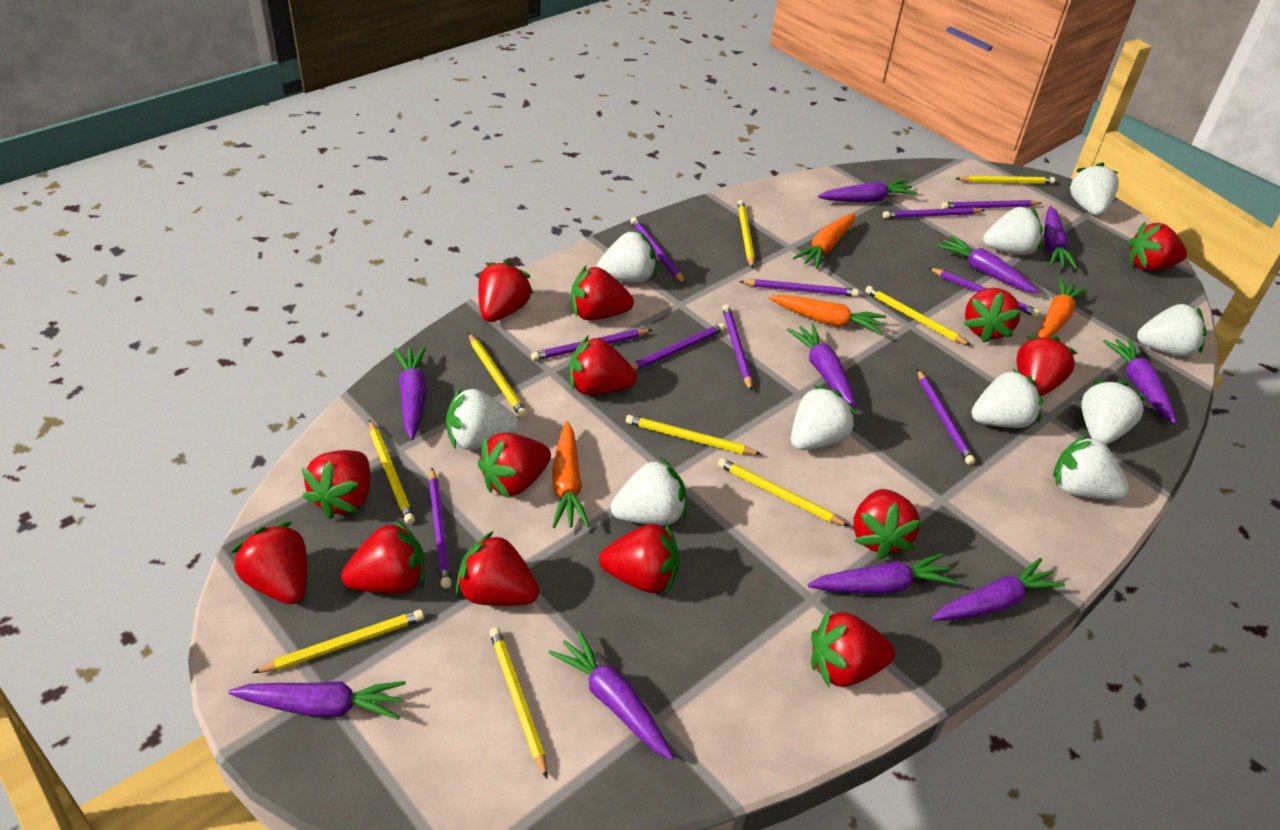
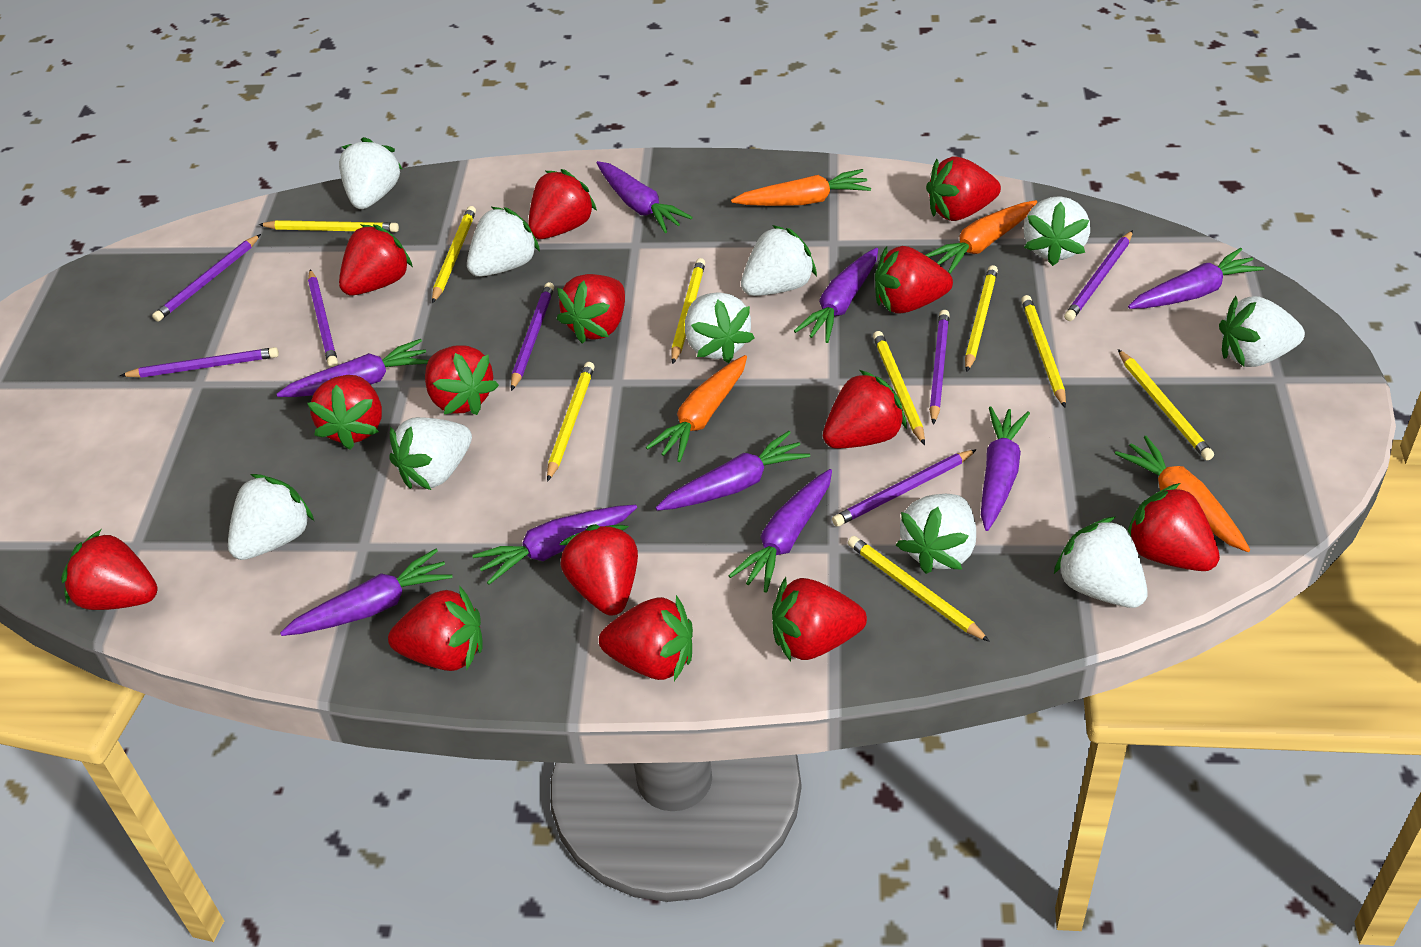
purple carrot: [228,681,406,720] [393,346,427,440] [548,630,674,760] [787,324,856,409] [808,553,957,594] [818,180,917,203] [932,558,1065,620] [937,235,1039,293] [1044,206,1078,269] [1103,338,1176,424] = 10 -> [277,339,429,397] [280,549,452,636] [472,505,637,585] [597,161,693,233] [656,431,810,511] [728,469,832,593] [794,248,878,343] [981,406,1030,531] [1128,248,1265,309] = 9
purple pencil: [429,468,452,588] [531,329,652,361] [630,217,686,285] [631,323,725,370] [722,304,752,391] [739,279,859,297] [883,207,985,219] [917,369,975,465] [929,268,1040,317] [941,200,1041,209] = 10 -> [120,347,279,378] [152,234,261,322] [308,269,338,367] [511,282,554,391] [832,449,977,526] [929,310,950,425] [1064,230,1133,321] = 7

